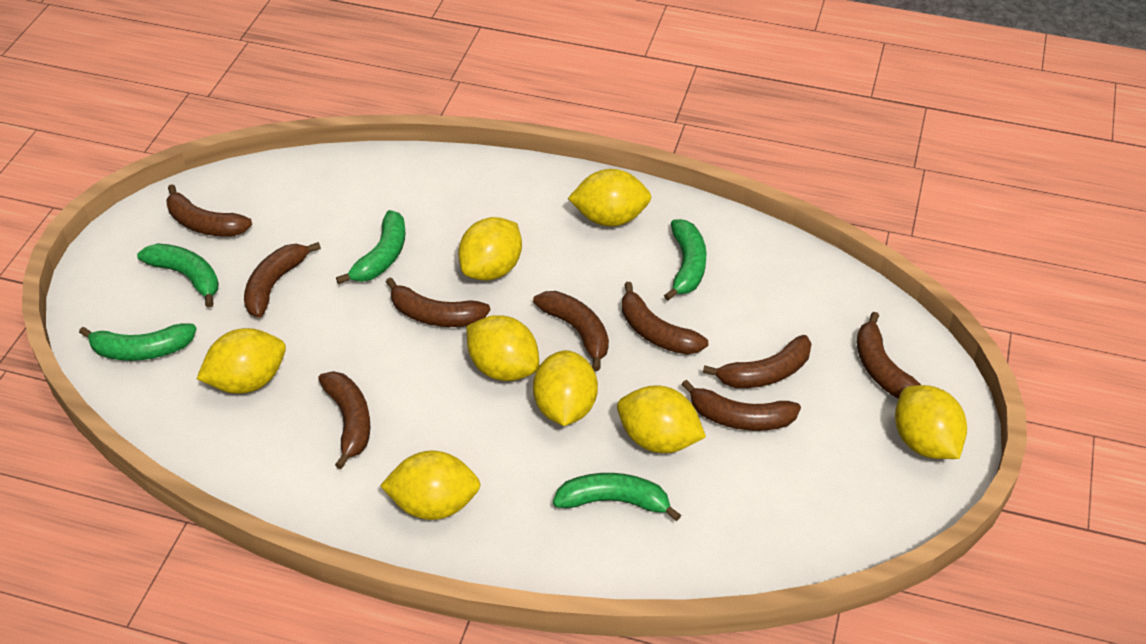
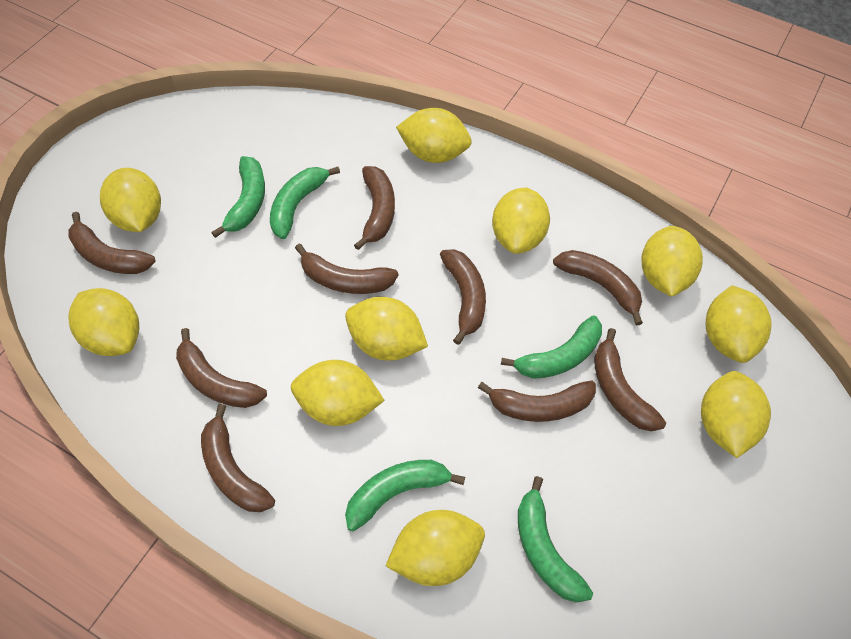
yellow lemon: [197,328,286,394] [380,450,481,520] [458,217,522,281] [466,315,539,381] [533,350,598,426] [568,169,651,227] [617,385,706,453] [895,385,967,459] = 8 -> [68,288,139,356] [100,168,161,232] [291,360,385,426] [345,297,428,361] [386,510,485,586] [396,108,472,163] [492,187,550,254] [641,226,703,297] [701,371,771,458] [706,285,772,363] = 10

